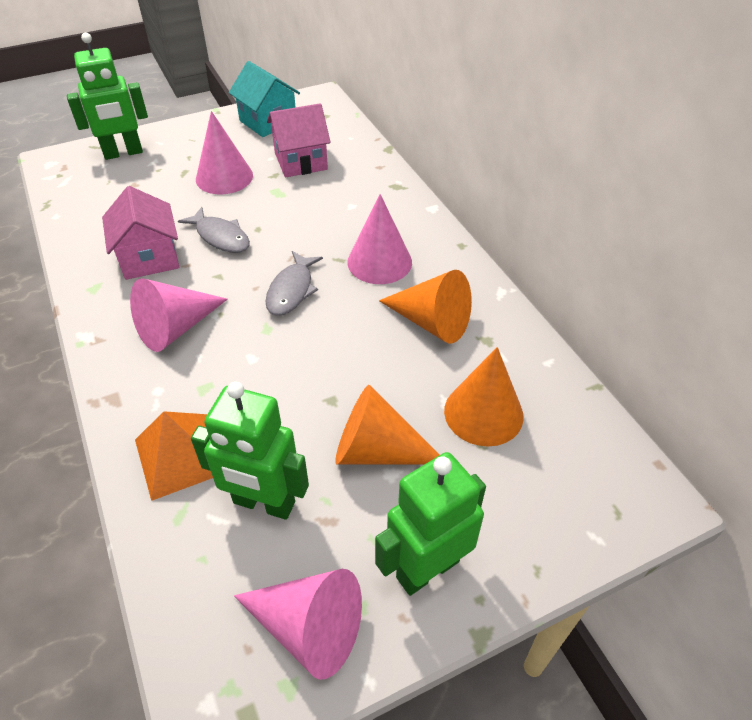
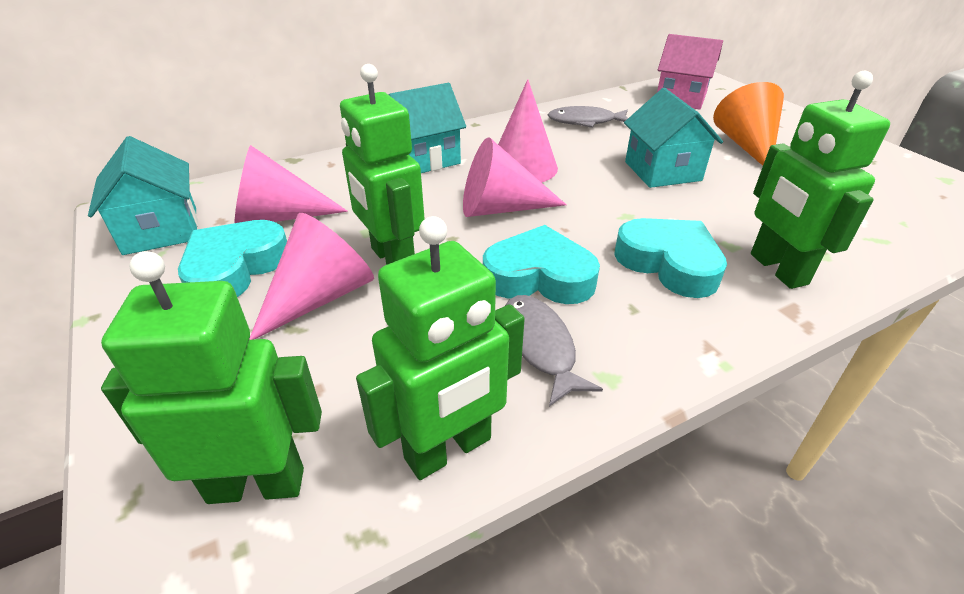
green robot: [67,32,148,160] [191,382,309,520] [375,452,486,596] = 3 -> [101,251,322,504] [340,64,425,265] [356,216,525,480] [751,71,890,289] = 4
orange cone: [335,385,439,465] [379,270,472,344] [444,347,524,446] = 3 -> [713,82,784,166] = 1
orange pyramid: [135,411,213,501] = 1 -> none = 0
pink house: [102,186,179,280] [267,103,331,177] = 2 -> [657,34,723,109] = 1
turquoise heart: none = 0 -> [178,220,287,297] [483,225,600,304] [614,218,727,298] = 3
turquoise house: [229,61,300,137] = 1 -> [88,136,198,255] [389,83,466,173] [624,88,723,188] = 3

